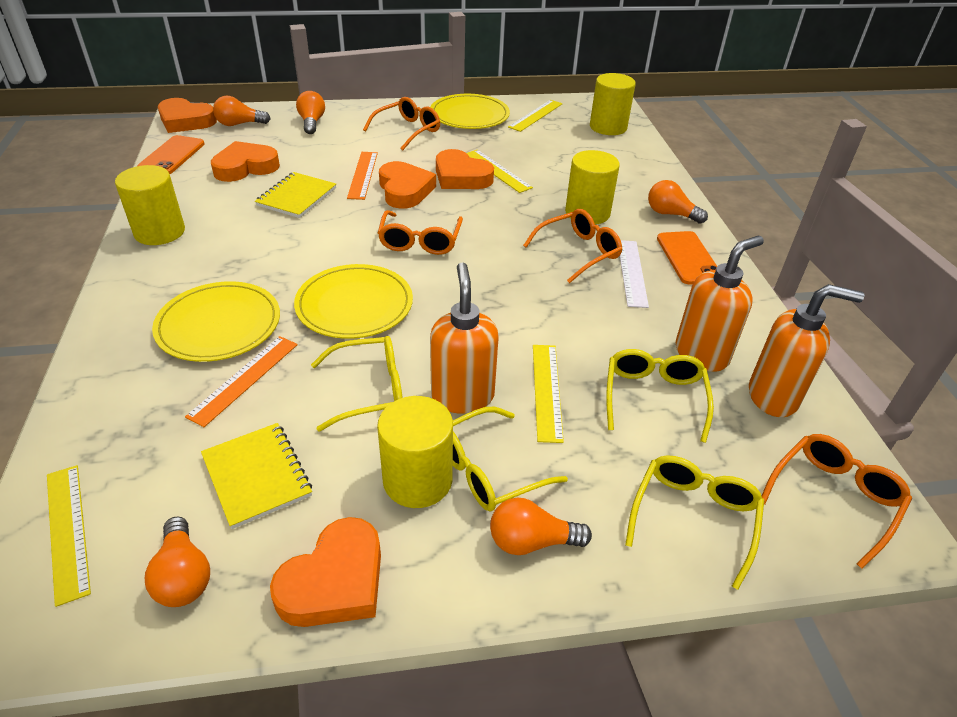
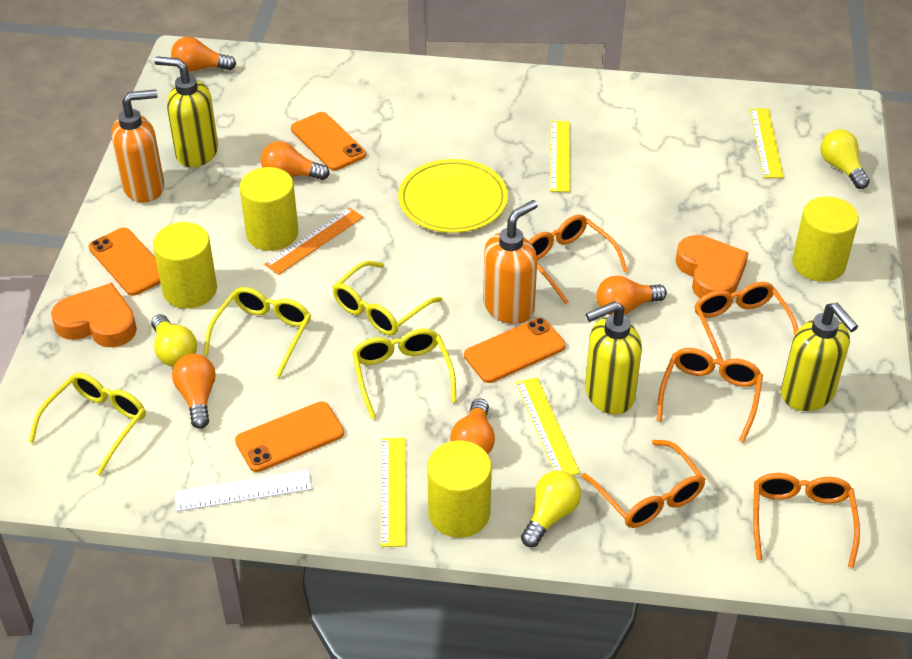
orange glasses: [363,97,440,150] [378,210,463,255] [523,209,623,283] [762,434,912,569] = 4 -> [529,215,628,305] [581,440,706,528] [657,348,763,442] [694,282,798,362] [753,473,860,568] = 5
orange heart: [158,98,217,133] [211,141,280,182] [270,517,381,627] [379,161,436,209] [436,149,494,189] = 5 -> [51,283,137,347] [676,235,749,299] = 2
orange phone: [137,135,205,174] [657,231,717,284] = 2 -> [89,227,160,296] [235,401,344,472] [291,112,366,171] [464,318,566,383] = 4
orange ruler: [185,336,298,427] [347,152,378,200] = 2 -> [264,207,363,275] = 1
orange soap dispenser: [430,262,499,414] [676,236,764,372] [749,284,864,417] = 3 -> [111,89,164,202] [483,200,538,324] = 2
yellow light bulb: none = 0 -> [151,314,197,367] [521,470,581,547] [820,130,870,189] = 3
yellow notebook: [201,423,312,529] [255,172,336,218] = 2 -> none = 0
yellow plate: [152,281,280,362] [294,264,413,339] [431,94,510,129] = 3 -> [398,159,508,233] = 1
yellow soap dispenser: none = 0 -> [154,56,218,167] [585,301,642,414] [781,303,858,411] = 3

